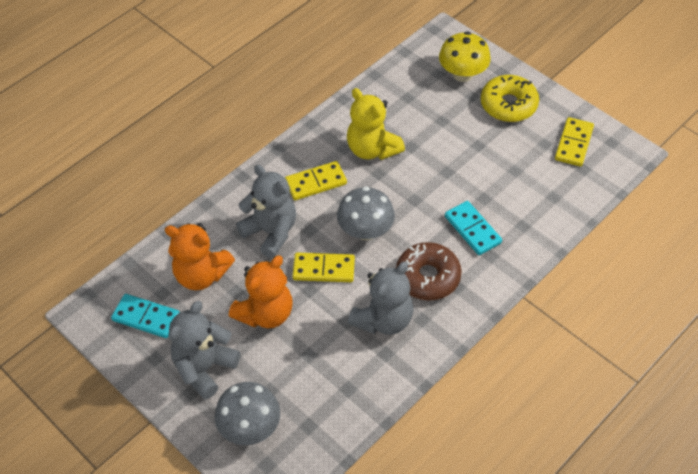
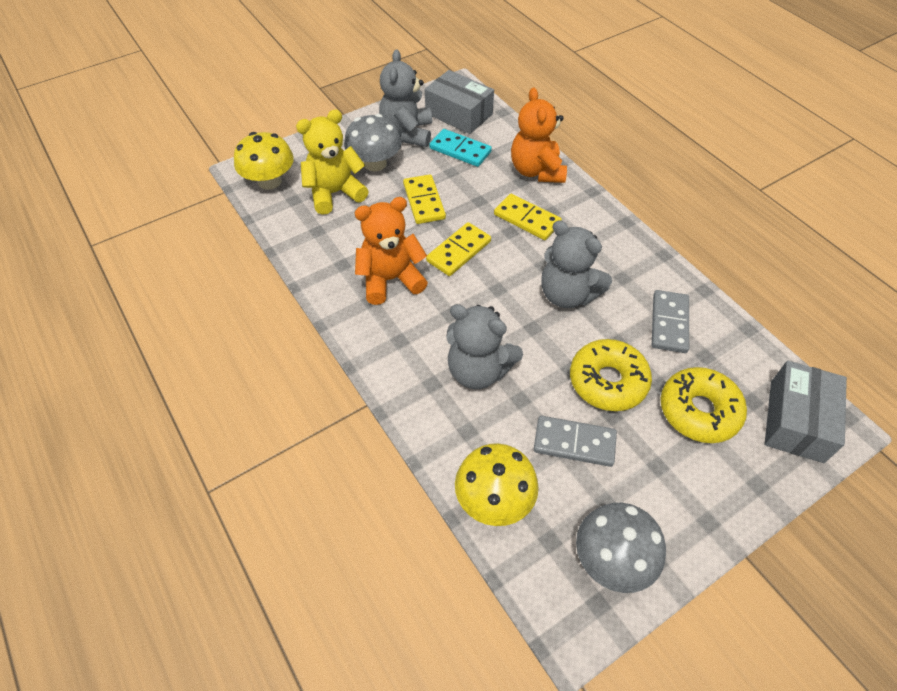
brown donut: [396,242,462,300] = 1 -> none = 0
grey box: none = 0 -> [425,70,494,134] [764,361,847,463] = 2
grey domino: none = 0 -> [534,416,617,467] [652,290,689,353] = 2
turquoise domino: [111,294,180,338] [445,201,502,255] = 2 -> [429,129,492,167] = 1
yellow donut: [481,75,539,122] = 1 -> [570,339,652,411] [660,367,747,443] = 2
yellow mushroom: [439,31,491,82] = 1 -> [234,132,294,190] [455,443,539,526] = 2

